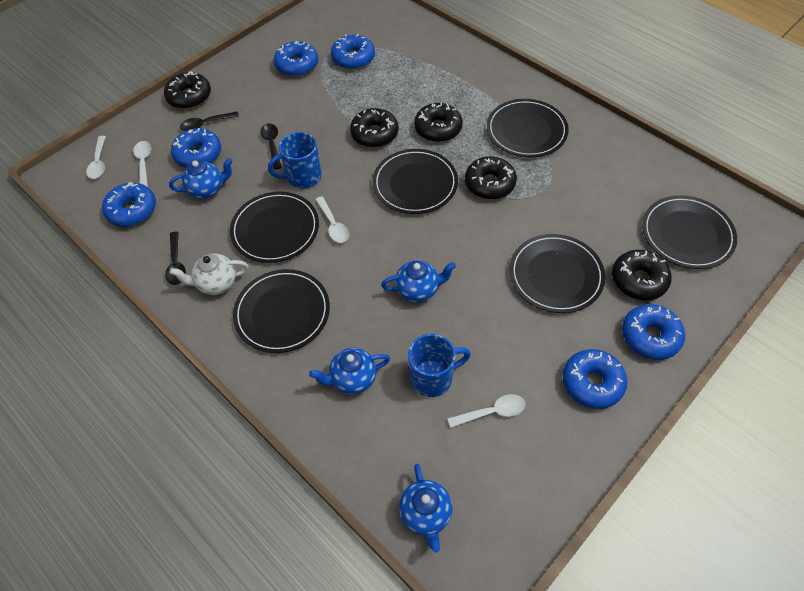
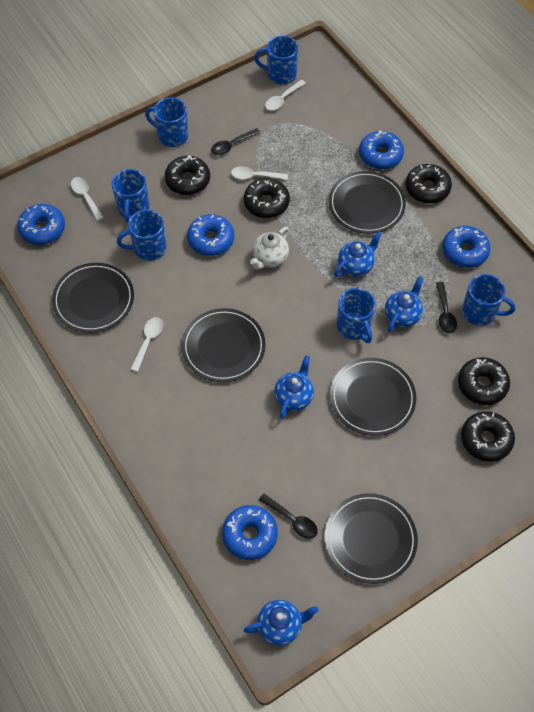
black plate: [230,192,319,263] [233,269,330,353] [373,149,458,214] [487,99,569,157] [510,234,605,313] [642,195,737,269] = 6 -> [52,263,134,333] [182,308,265,382] [325,493,418,584] [329,171,406,234] [330,358,416,436] = 5
blue donut: [102,182,156,227] [171,128,221,168] [274,41,318,77] [331,34,375,69] [563,349,627,409] [622,304,685,360] = 6 -> [17,204,65,245] [187,214,234,256] [222,505,278,560] [359,130,404,169] [442,226,491,268] = 5
blue mug: [268,132,322,189] [408,334,471,397] = 2 -> [111,169,149,223] [117,210,166,261] [145,97,188,147] [254,36,298,85] [337,288,376,343] [462,274,516,326] = 6

